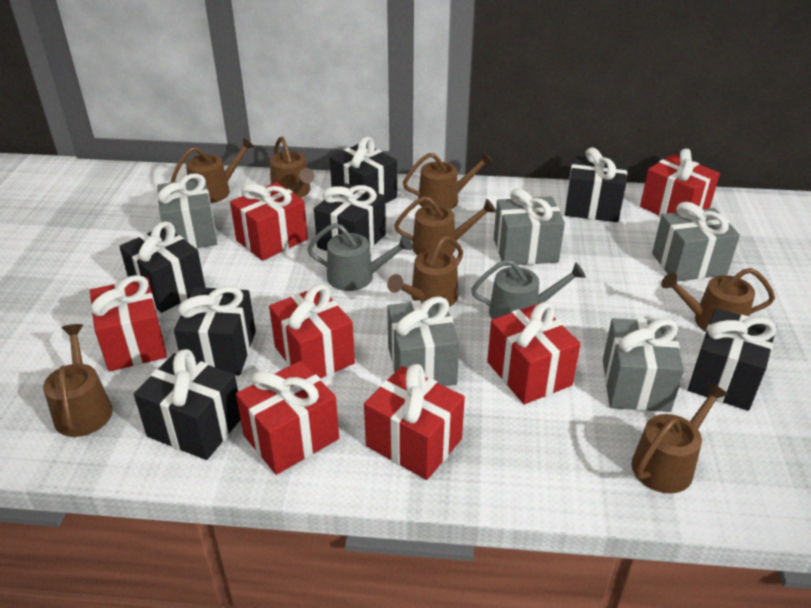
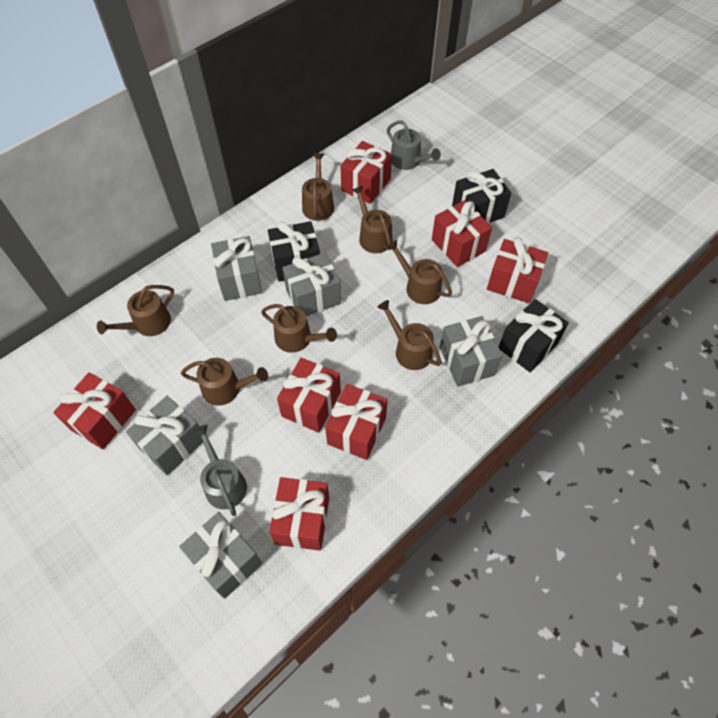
black gift: [119,221,206,313] [134,349,241,460] [174,286,256,375] [314,183,386,251] [330,137,397,204] [565,147,627,222] [688,308,777,411] = 7 -> [268,221,320,282] [452,169,511,224] [499,299,569,372] = 3
brown watering can: [43,324,113,437] [171,137,255,203] [270,137,314,198] [387,236,463,307] [394,196,496,255] [403,152,493,209] [631,382,729,494] [661,268,775,332] = 8 -> [97,285,174,336] [181,358,268,406] [261,304,337,353] [302,153,334,221] [352,186,392,253] [377,300,442,370] [386,240,452,304] = 7

